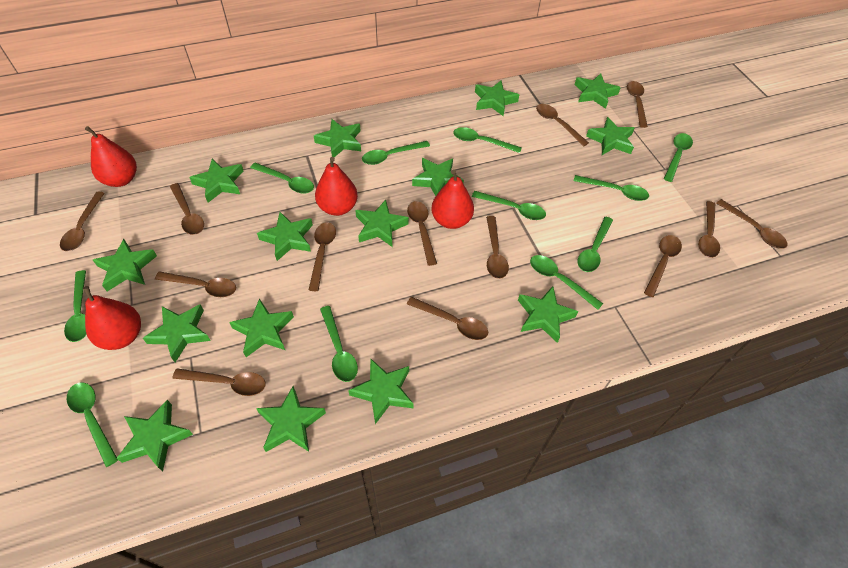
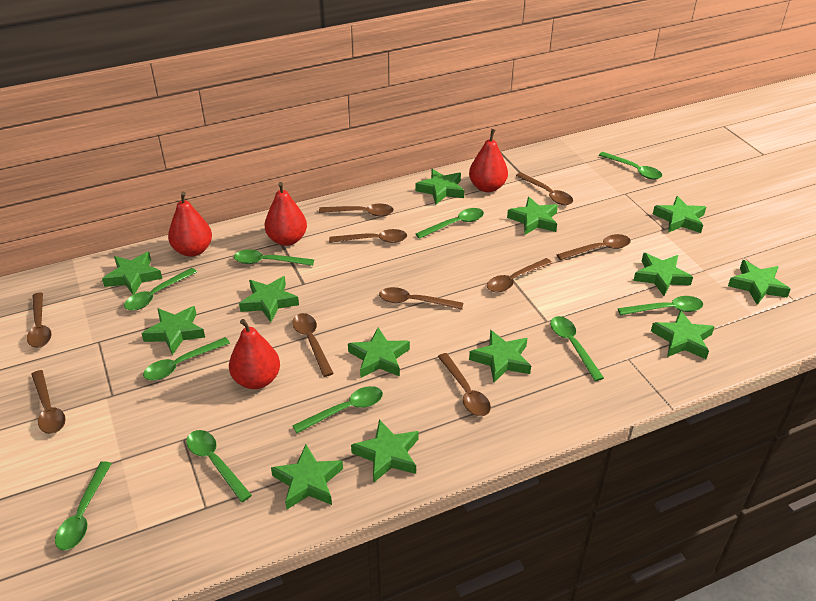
brown spoon: [60,192,105,251] [155,271,236,297] [170,183,204,235] [172,368,266,396] [309,222,336,291] [407,201,437,266] [407,297,488,340] [486,216,509,279] [536,104,589,146] [627,81,648,128] [644,235,682,297] [698,201,720,258] [716,199,787,249] = 13 -> [27,292,52,348] [31,370,66,434] [292,313,334,377] [319,204,394,216] [329,229,407,243] [379,287,463,310] [438,353,491,416] [487,258,552,292] [516,172,573,205] [556,234,631,260] = 10
green spoon: [64,270,87,342] [67,383,118,467] [250,163,314,194] [320,306,358,382] [362,141,430,165] [453,127,522,153] [472,191,546,220] [530,255,603,310] [574,175,649,201] [578,217,613,272] [664,133,693,182] = 11 -> [55,461,112,550] [124,268,197,311] [143,337,230,380] [186,430,252,502] [234,250,314,266] [292,386,383,433] [416,208,484,239] [550,316,604,381] [599,152,662,180] [618,296,703,315] = 10
green star: [93,239,157,292] [116,400,193,471] [143,304,211,362] [189,159,244,203] [229,298,294,357] [256,386,326,452] [257,212,313,261] [314,119,361,157] [348,358,413,424] [355,200,409,247] [412,158,464,196] [475,81,519,116] [518,286,578,343] [575,74,621,109] [586,117,635,155] = 15 -> [102,252,162,295] [141,306,205,355] [239,276,299,322] [271,445,343,509] [348,327,410,378] [351,419,419,483] [416,169,465,204] [469,330,531,382] [507,197,558,235] [633,253,693,296] [651,310,715,359] [653,196,706,233] [728,260,791,305] = 13

